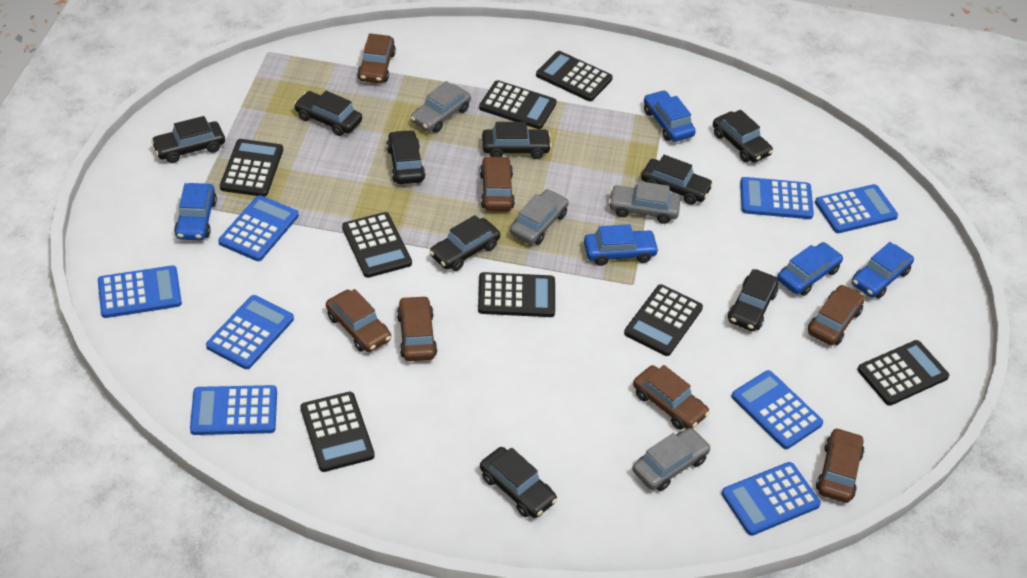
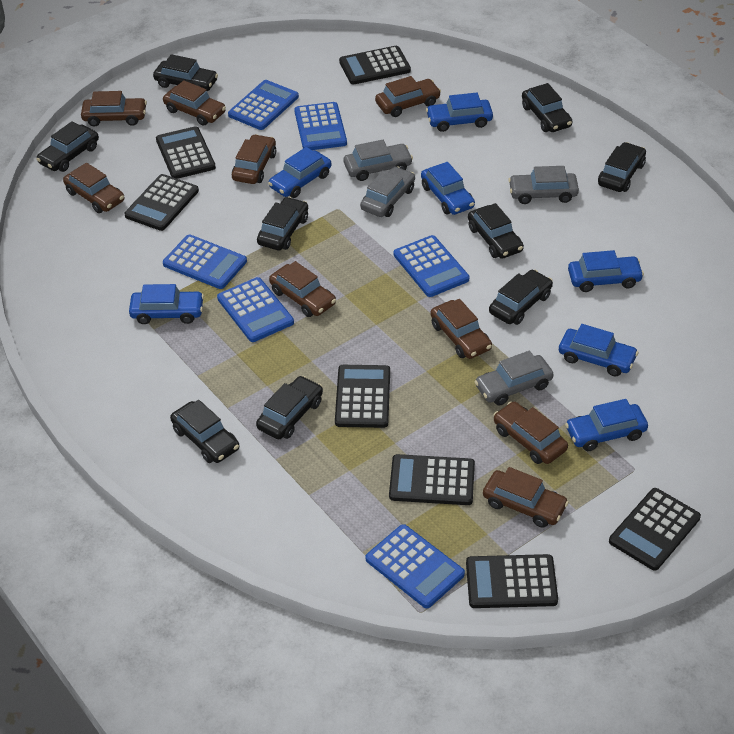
black calculator: [220,139,283,197] [301,392,375,472] [342,212,412,278] [478,272,555,317] [479,80,557,129] [536,51,613,101] [624,284,703,356] [857,340,949,406] = 8 -> [124,174,199,231] [156,126,216,179] [335,365,390,428] [339,46,411,85] [389,454,475,505] [466,554,558,608] [609,488,701,571] = 7
blue calculator: [98,265,182,318] [190,385,277,435] [206,295,294,369] [218,195,299,261] [722,462,821,536] [731,370,823,449] [740,177,814,219] [815,184,898,233] = 8 -> [163,235,247,289] [217,277,294,342] [228,80,299,130] [294,102,347,150] [365,524,465,608] [394,235,469,297] = 6
blue car: [174,183,217,240] [584,224,659,266] [644,90,696,142] [777,242,843,296] [852,242,914,299] = 5 -> [129,284,204,324] [268,147,331,198] [421,162,475,215] [426,93,493,132] [559,324,639,377] [565,399,648,451] [568,250,644,292] = 7
brown car: [326,289,391,352] [357,33,396,83] [397,296,437,361] [480,156,515,211] [633,365,710,430] [808,285,865,346] [816,428,864,503] = 7 -> [63,163,124,213] [81,91,147,127] [163,80,226,126] [232,134,276,184] [269,261,336,317] [375,76,441,117] [430,299,492,359] [483,467,569,528] [494,401,568,464] = 9

